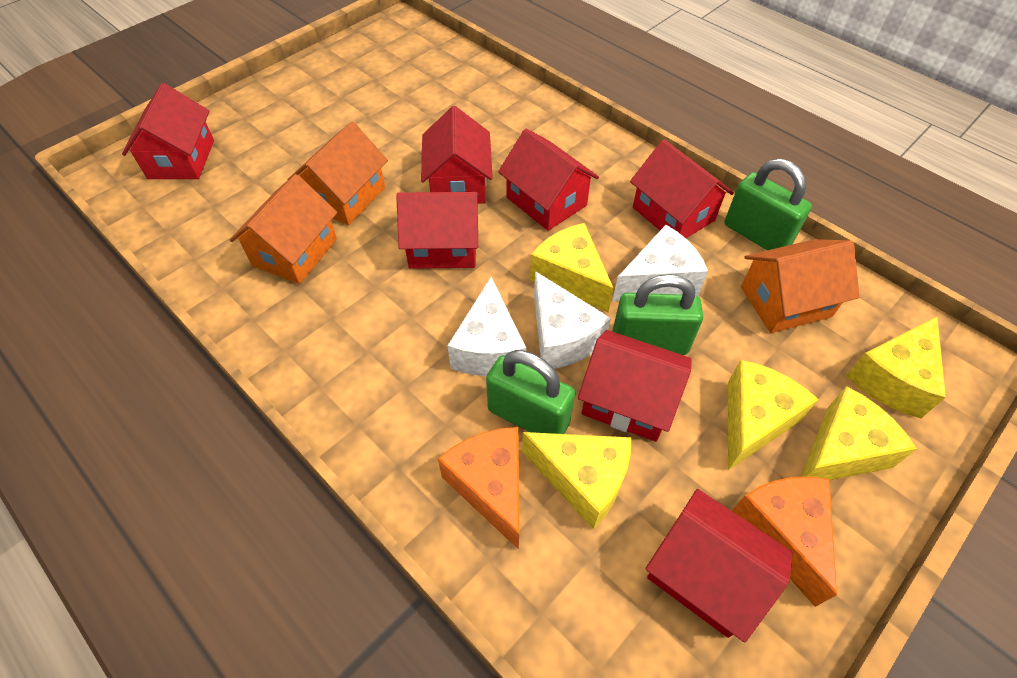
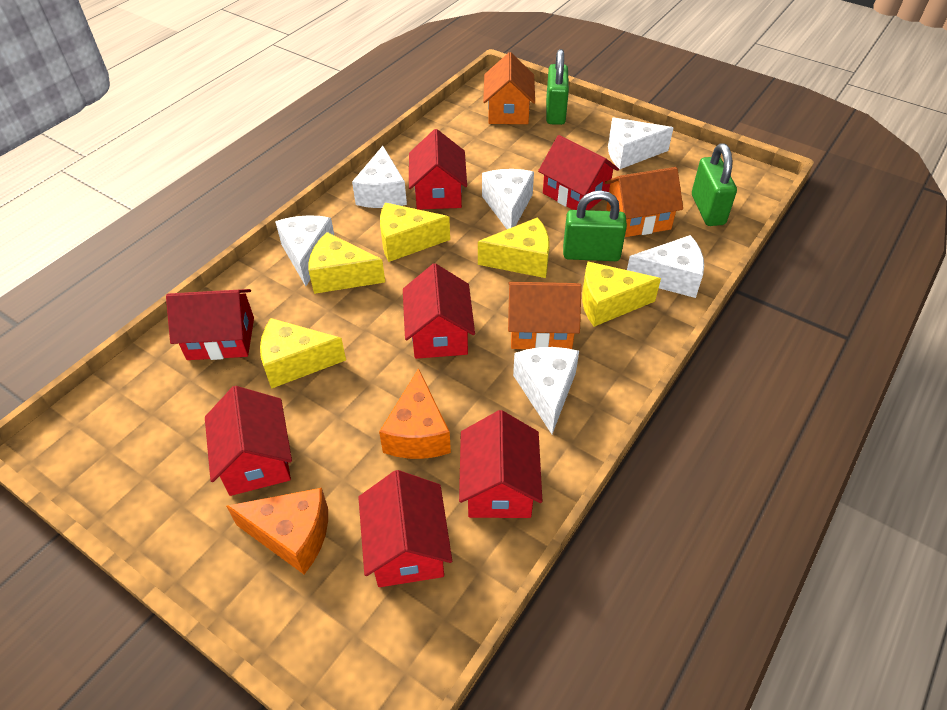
white cheese: [448,277,526,376] [534,271,611,369] [613,225,708,301] = 3 -> [275,215,335,286] [352,146,407,208] [482,169,534,229] [513,347,579,434] [608,117,673,169] [627,235,704,298] = 6

